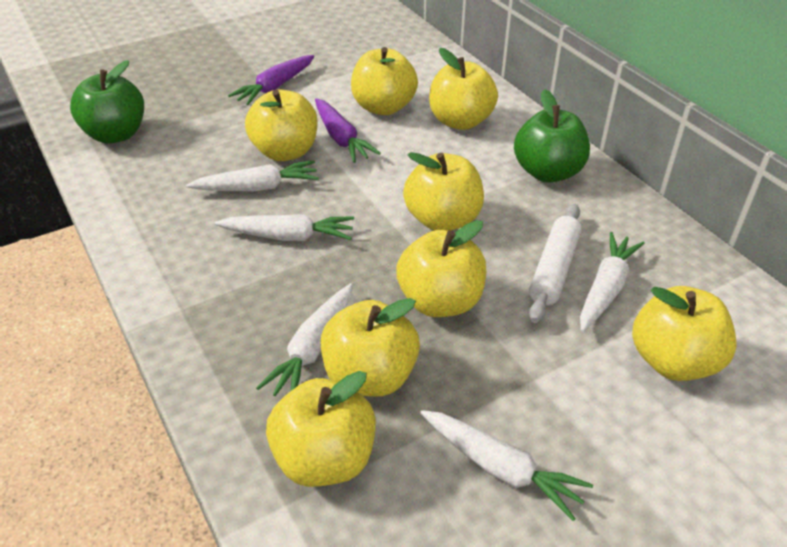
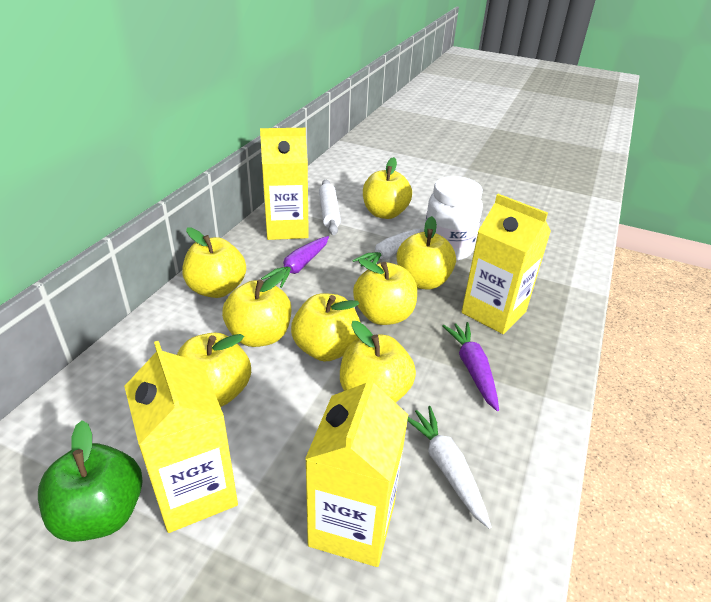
green apple: [70,60,144,144] [514,89,590,183] = 2 -> [38,421,143,542] = 1
white carrot: [186,160,319,191] [214,214,354,241] [256,283,353,396] [420,410,593,521] [580,232,645,332] = 5 -> [352,229,422,266] [407,406,491,529] = 2
white jar: none = 0 -> [425,176,483,261] = 1
yellow carton: none = 0 -> [124,341,238,533] [260,128,309,240] [305,372,408,567] [462,194,551,334] = 4

